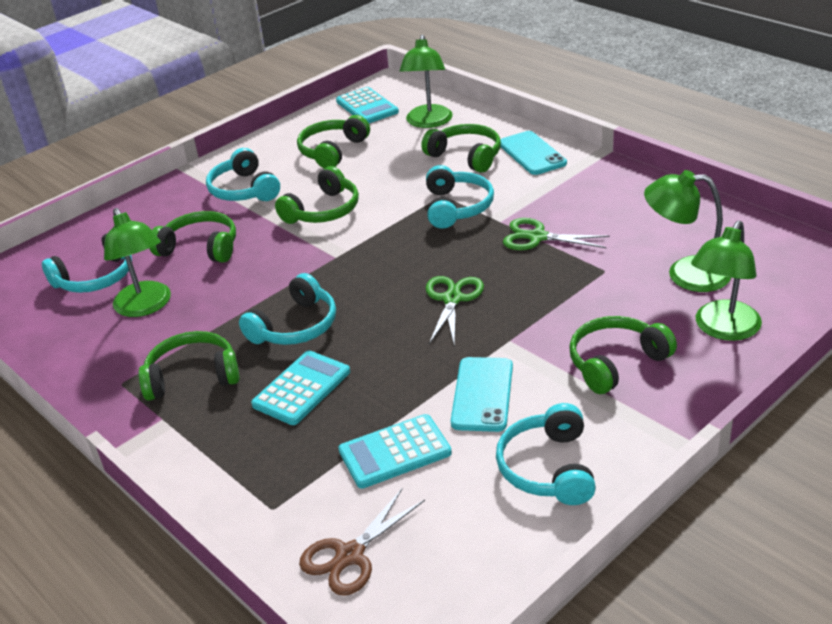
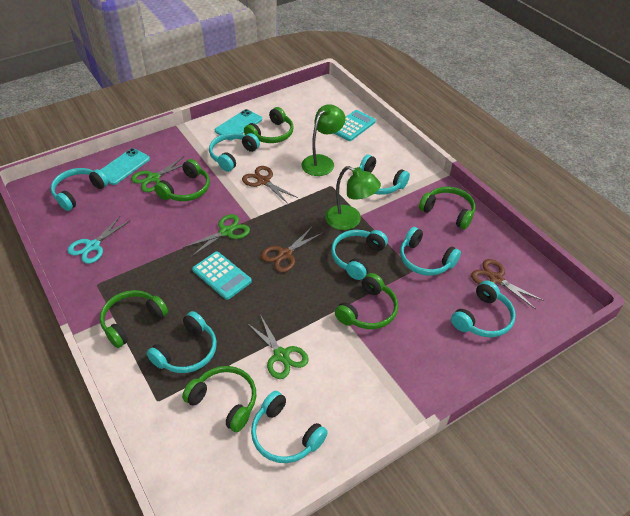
brown scissors: [299,489,425,596] = 1 -> [242,166,298,204] [261,227,323,272] [471,259,544,309] = 3
green lamp: [104,208,171,317] [400,35,453,128] [644,170,731,292] [691,221,762,341] = 4 -> [302,104,346,176] [325,166,381,230] = 2
green scissors: [426,276,484,345] [503,218,610,250] = 2 -> [131,156,184,192] [183,214,250,257] [247,316,309,379] = 3
turquoise calculator: [251,351,350,425] [336,87,399,123] [338,414,452,489] = 3 -> [192,252,252,300] [334,110,376,141] = 2
turquoise headphones: [42,234,132,293] [206,148,280,201] [239,273,336,345] [426,165,494,229] [496,403,596,505] = 5 -> [51,168,108,211] [146,311,217,373] [209,133,260,172] [251,391,328,463] [331,230,388,280] [359,155,410,195] [400,227,461,275] [451,281,516,337] = 8
turquoise scissors: none = 0 -> [68,215,131,264] = 1

